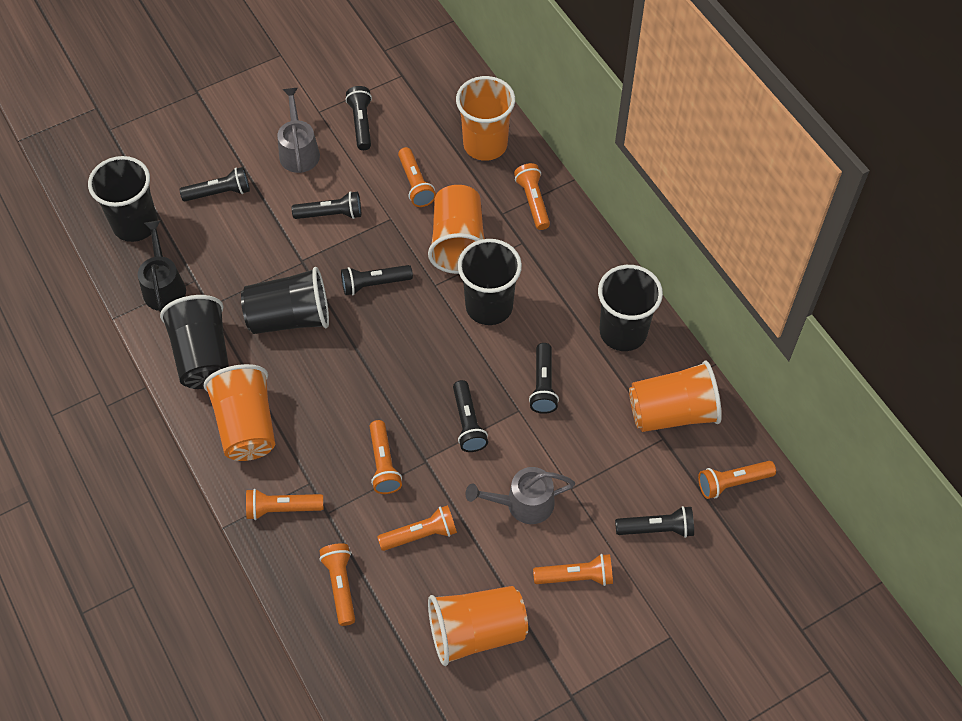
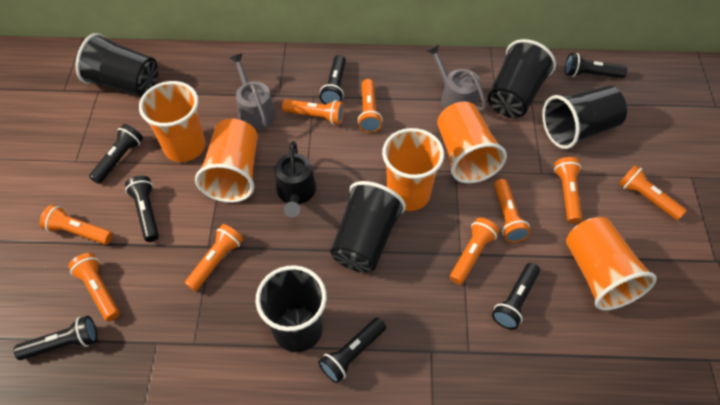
orange flashlight: [246,489,323,520] [319,543,355,626] [370,420,402,494] [377,505,457,551] [398,147,436,207] [514,163,550,230] [533,554,613,586] [698,461,776,499] = 8 -> [40,205,113,245] [68,253,120,322] [185,224,243,291] [282,99,344,125] [358,79,383,133] [450,218,499,285] [494,179,531,243] [554,157,582,223] [619,165,687,220] = 9

